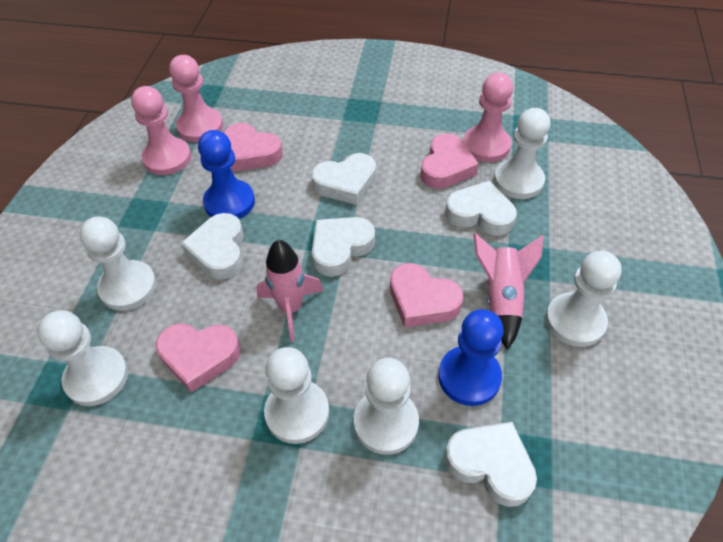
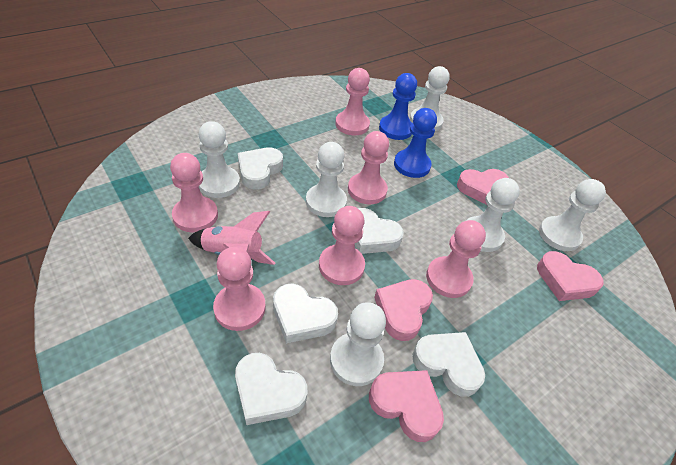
pink pawn: [131,86,191,175] [169,55,223,142] [463,73,513,162] = 3 -> [170,153,218,232] [213,247,266,331] [319,206,365,285] [335,68,370,135] [348,131,389,204] [426,220,486,298] = 6
pink rocket: [256,240,324,342] [473,233,544,350] = 2 -> [188,211,275,265] = 1

